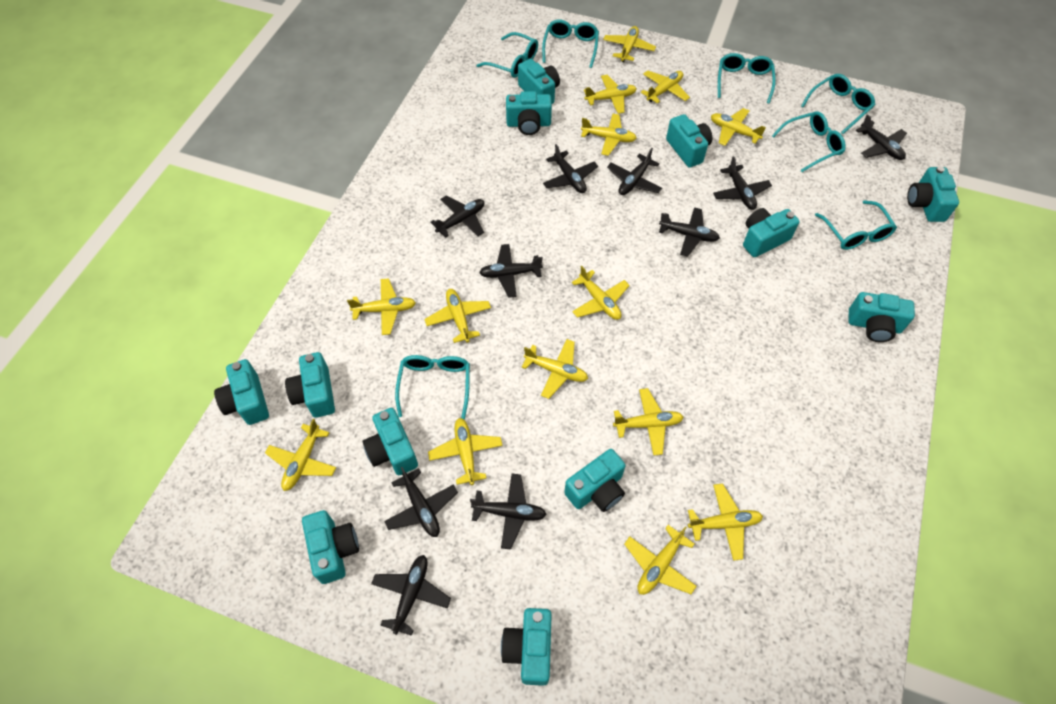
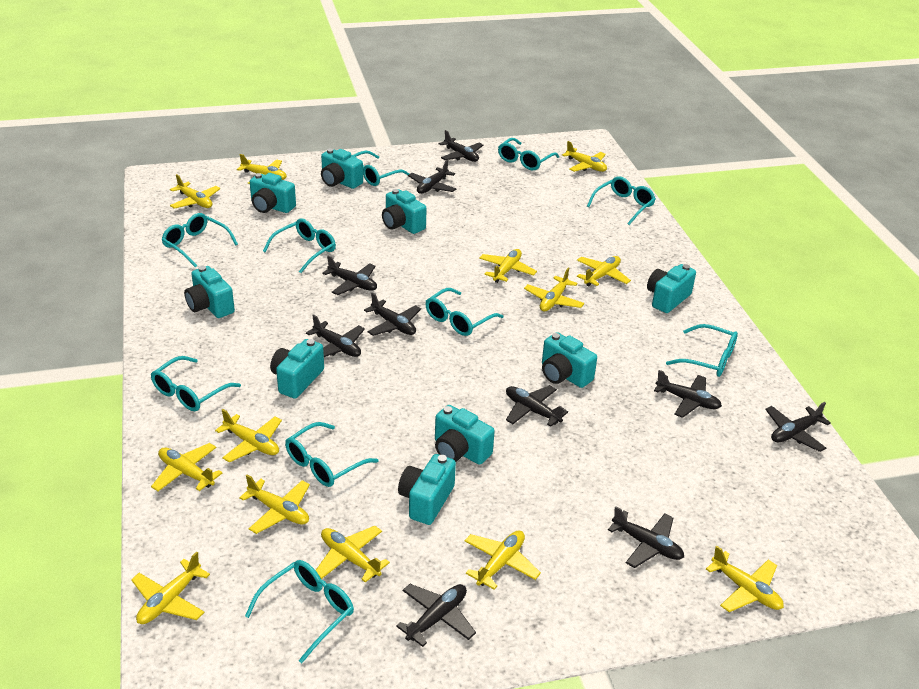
turquoise camera: [214,359,269,425] [285,352,335,418] [302,510,359,584] [363,408,418,475] [501,608,552,686] [506,91,552,135] [518,59,560,104] [564,449,626,512] [666,114,712,168] [743,208,800,257] [849,292,915,342] [907,166,959,222] = 12 -> [184,266,235,318] [250,173,296,213] [270,339,324,398] [321,149,363,189] [382,189,427,234] [398,454,456,525] [435,405,495,465] [542,332,597,388] [647,264,696,313] = 9
turquoise glasses: [395,355,470,419] [476,32,538,78] [542,20,599,68] [718,53,776,104] [772,111,846,172] [801,74,875,134] [815,200,897,250] = 7 -> [151,356,241,411] [162,213,238,268] [245,560,354,663] [263,218,336,273] [285,422,378,487] [351,151,410,186] [425,288,503,336] [498,138,559,170] [587,176,656,225] [666,324,738,377] = 10
yellow plane: [265,419,336,491] [347,278,416,335] [425,289,491,343] [428,418,503,485] [522,339,588,399] [572,266,630,320] [581,114,637,156] [584,75,637,114] [603,26,656,62] [613,388,683,456] [624,525,697,595] [641,70,690,104] [688,483,763,561] [711,108,766,146] = 14 -> [131,551,210,624] [151,443,223,491] [170,174,220,209] [215,409,282,463] [237,154,287,184] [239,474,310,534] [315,526,390,583] [465,530,541,590] [479,249,537,283] [524,268,584,311] [562,141,607,172] [577,256,631,286] [706,546,784,612] = 13

